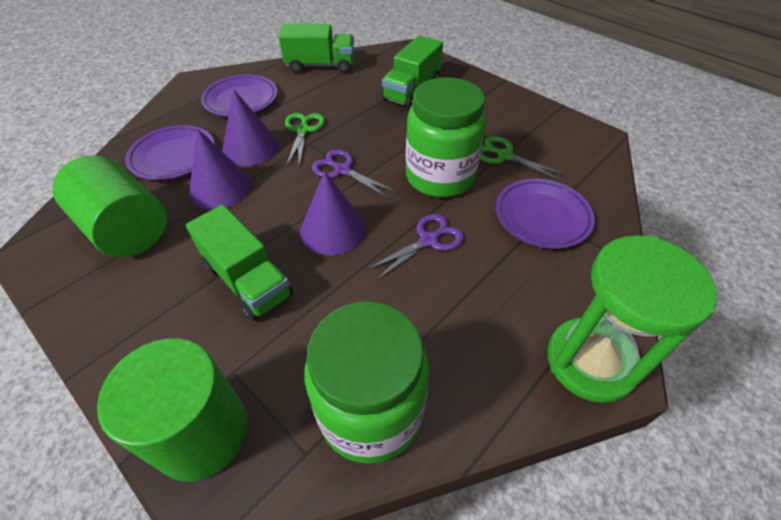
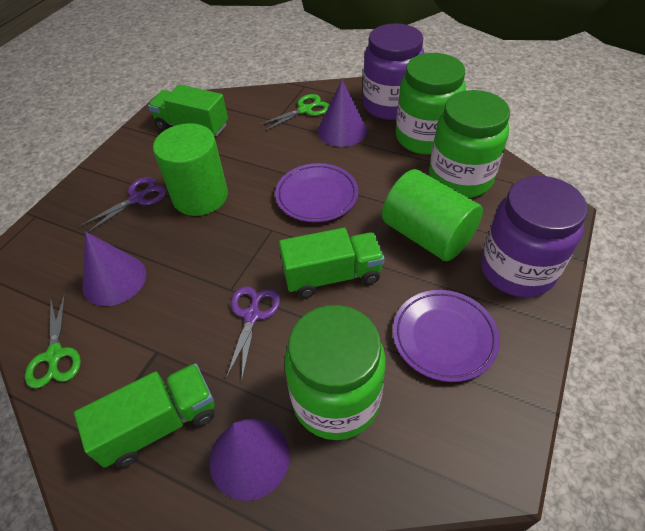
green hourglass: [547,235,717,403] = 1 -> none = 0
green jar: [305,301,429,464] [406,77,486,198] = 2 -> [284,305,386,440] [396,53,466,154] [429,90,510,198] = 3
purple jar: none = 0 -> [363,23,424,120] [481,176,587,297] = 2
purple plate: [125,125,215,180] [201,74,277,117] [496,179,595,249] = 3 -> [275,163,358,222] [393,290,500,382] = 2

